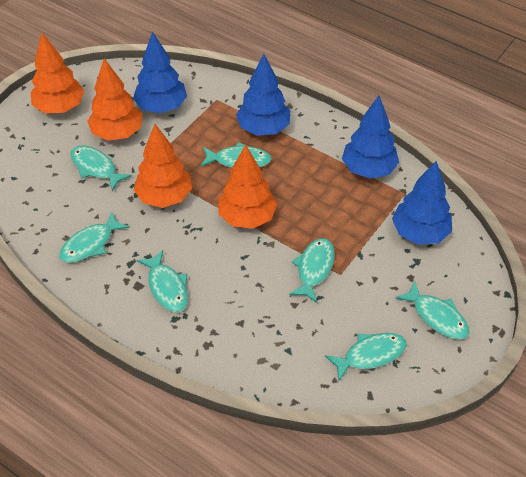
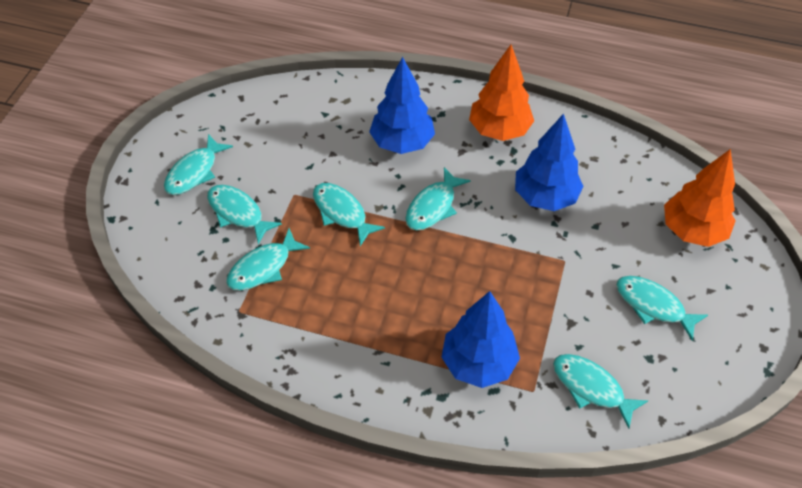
blue tree: [133,31,187,113] [236,54,290,136] [342,96,399,179] [392,161,452,245] = 4 -> [369,57,435,154] [441,291,520,388] [515,113,584,211] = 3
orange tree: [31,33,84,113] [87,58,142,141] [134,124,192,208] [218,145,277,229] = 4 -> [469,45,534,141] [664,149,736,247] = 2

